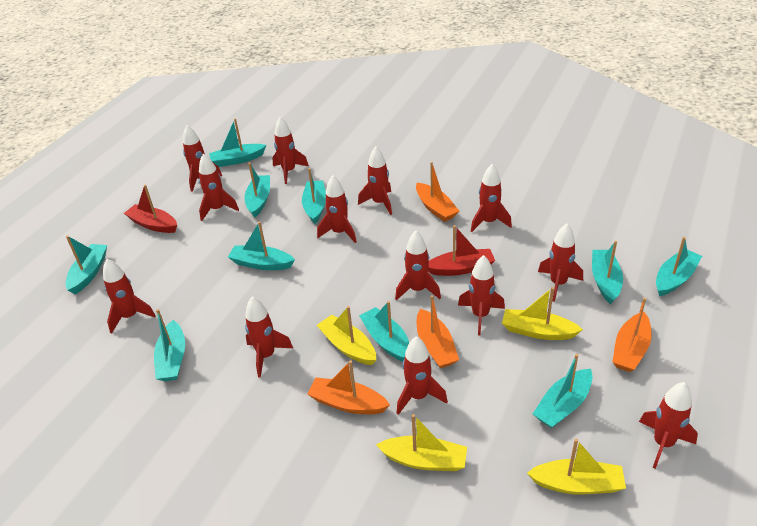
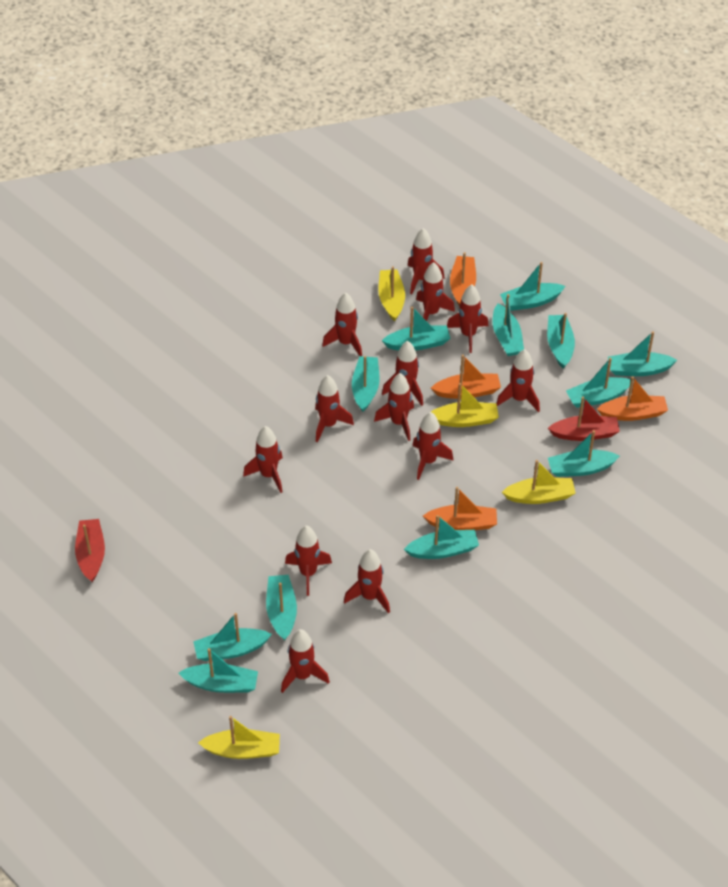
turquoise boat: [65,236,107,294] [154,309,185,381] [209,118,266,167] [228,221,295,270] [244,162,270,218] [302,168,326,224] [359,301,409,362] [533,354,593,428] [592,241,623,304] [656,237,702,296] = 10 -> [178,648,258,693] [193,613,272,661] [266,575,297,641] [352,356,380,412] [382,307,451,351] [404,515,479,559] [492,294,524,356] [500,262,565,311] [547,313,575,369] [548,430,620,477] [566,358,634,408] [608,331,677,376] = 12

